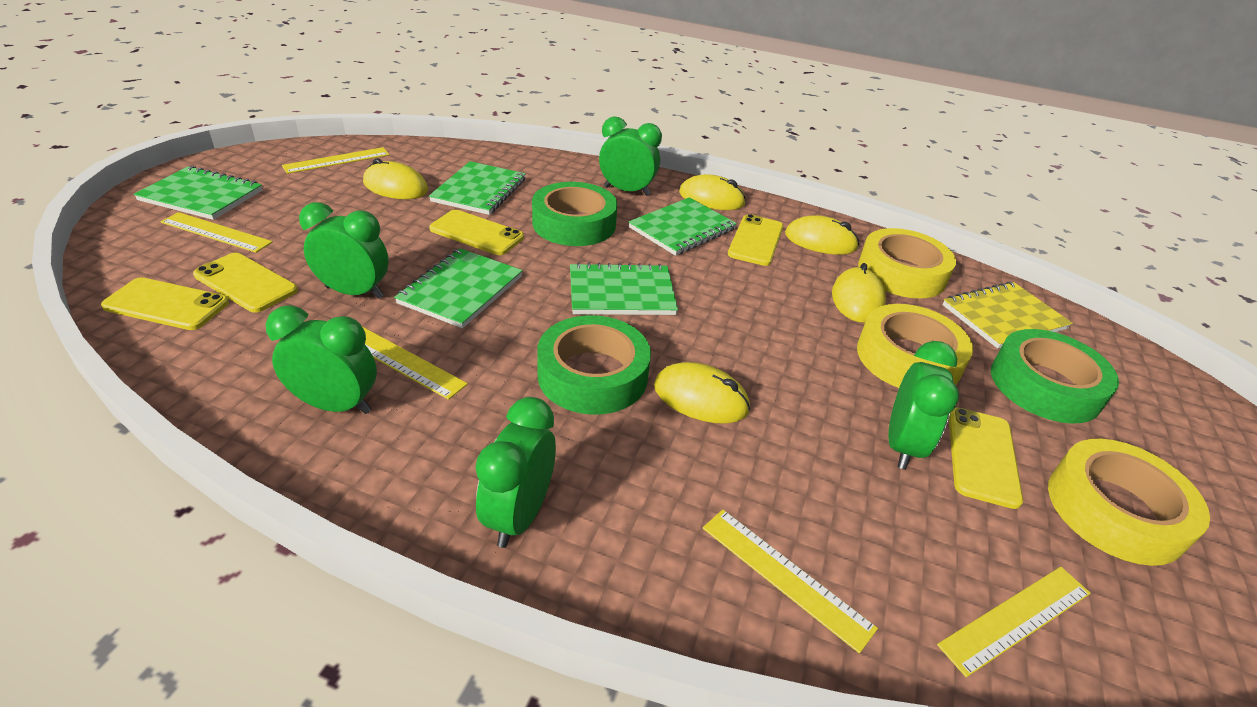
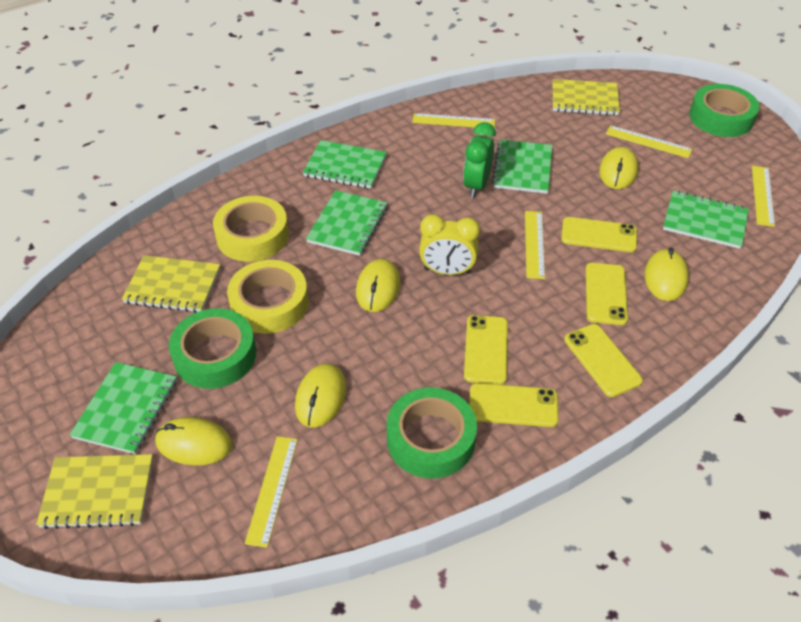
green clock: [266,305,377,414] [299,202,389,299] [475,397,556,548] [599,116,662,196] [888,341,959,470] = 5 -> [463,122,496,198] = 1
yellow clock: none = 0 -> [419,214,480,275] = 1
yellow notebook: [942,282,1073,349] = 1 -> [36,454,153,529] [122,255,220,313] [553,79,620,115] = 3
yellow tape: [857,304,973,388] [858,228,956,299] [1048,439,1210,566] = 3 -> [213,196,289,262] [227,260,308,334] = 2

